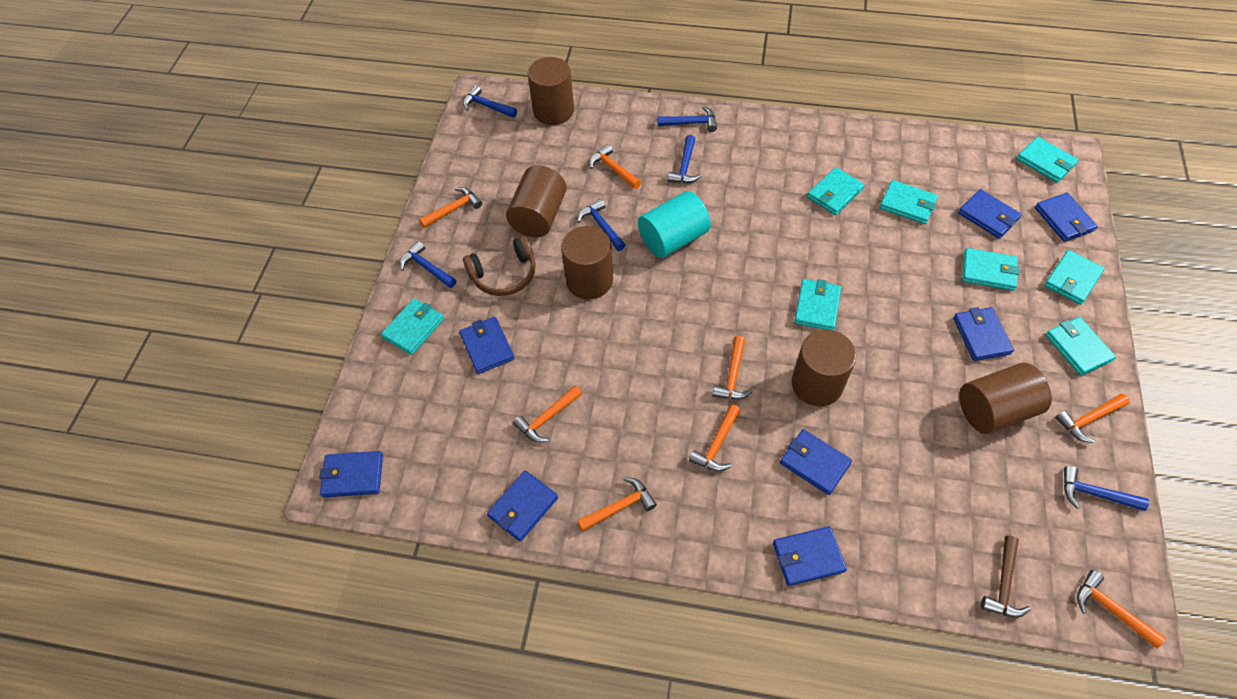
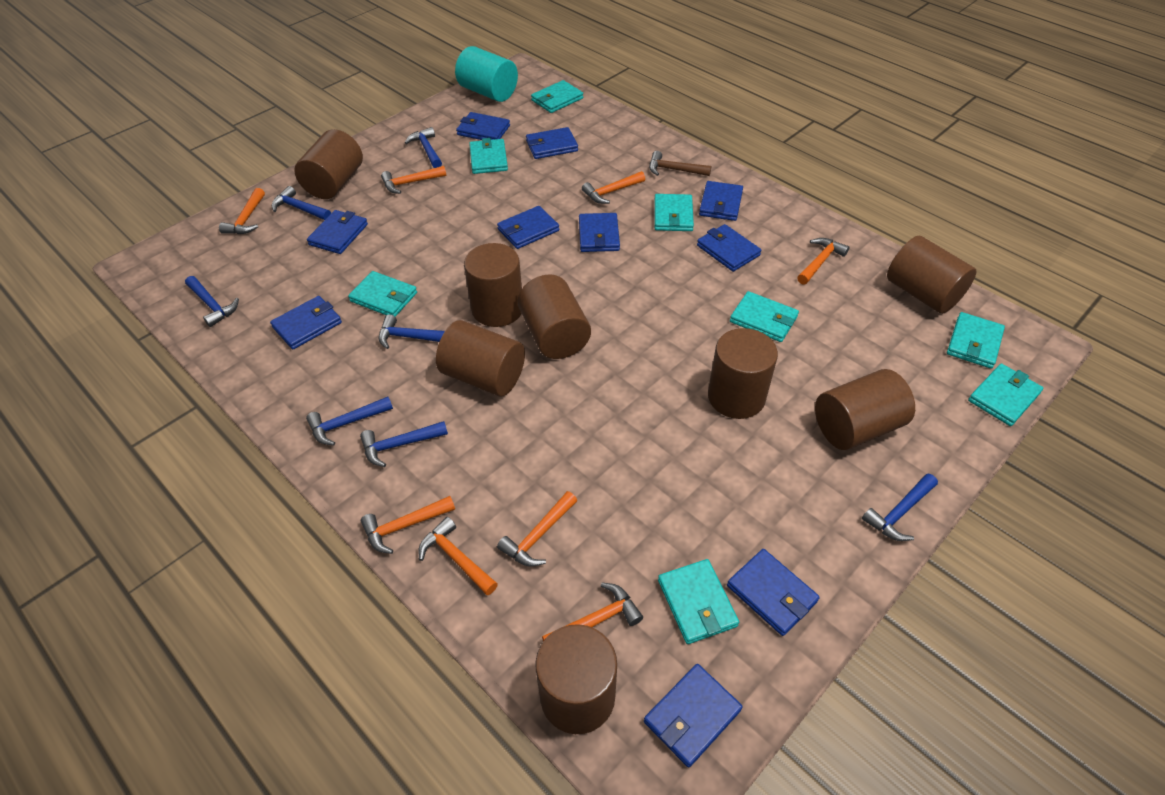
blue hammer: [400,241,456,288] [463,85,517,118] [577,199,625,251] [657,106,717,132] [667,135,702,183] [1064,466,1149,511] = 6 -> [185,276,239,327] [272,186,331,220] [306,397,393,445] [360,421,448,467] [379,314,445,349] [405,127,442,168] [862,473,938,541] = 7
blue wallet: [319,451,383,498] [459,317,515,374] [487,471,558,542] [773,526,847,586] [780,429,852,495] [953,307,1014,361] [958,189,1022,239] [1035,193,1098,242] = 8 -> [270,296,342,349] [307,210,368,254] [456,112,510,140] [497,206,559,249] [526,127,578,159] [579,213,620,252] [644,664,743,767] [697,224,761,272] [699,181,743,221] [727,549,820,636] = 10
brown cylinder: [506,165,567,237] [527,57,574,125] [561,226,613,299] [792,330,856,406] [959,363,1052,434] = 5 -> [294,129,363,199] [436,320,525,396] [464,243,522,327] [518,274,591,359] [535,624,617,734] [708,328,778,419] [815,369,915,450] [887,236,977,314] = 8
brown headphones: [463,236,535,296] = 1 -> none = 0

